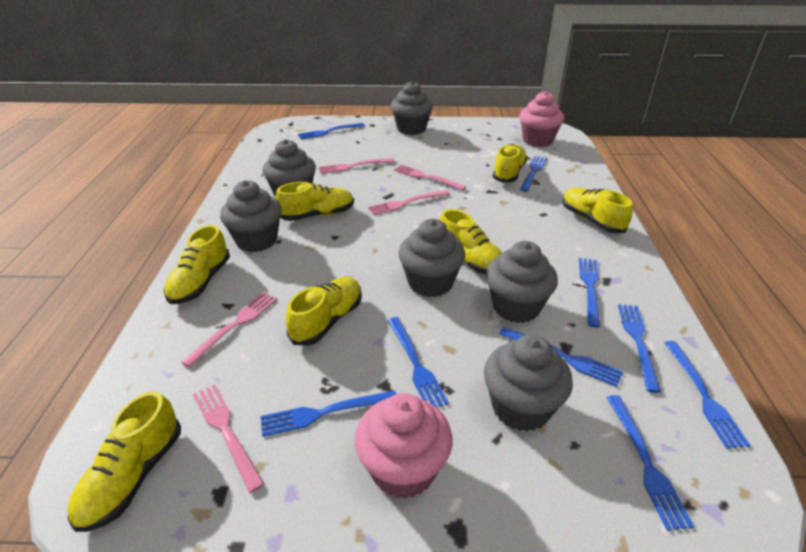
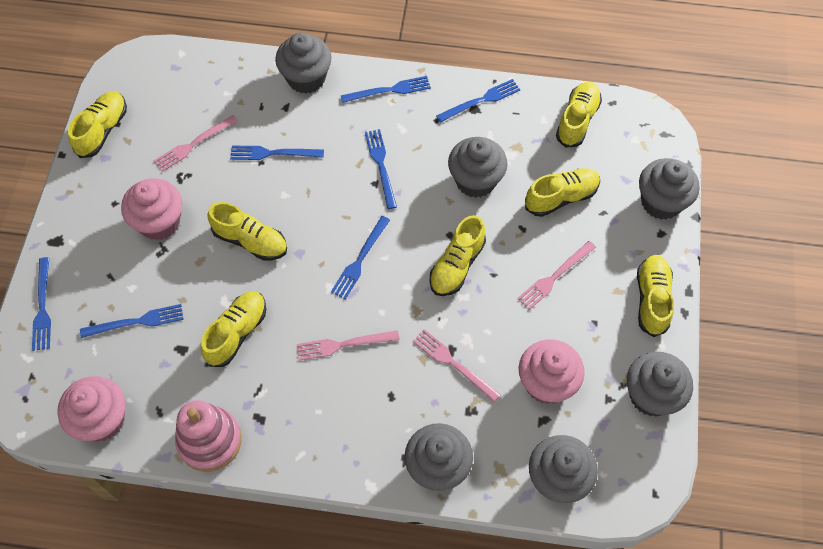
blue fork: [260,390,396,437] [298,123,365,139] [388,317,449,407] [499,327,623,387] [520,156,547,192] [579,258,600,327] [607,395,694,531] [618,304,661,393] [665,341,751,449] = 9 -> [32,257,51,351] [80,304,184,338] [230,145,324,160] [331,216,390,299] [341,76,431,103] [365,129,397,209] [436,79,520,123] = 7
pink cupcake: [355,393,453,499] [520,91,564,147] = 2 -> [57,376,125,442] [121,179,182,240] [519,339,585,404] = 3
pink fork: [181,292,277,368] [193,384,264,493] [319,158,395,174] [368,190,450,215] [394,165,466,191] = 5 -> [154,115,238,172] [296,330,400,361] [413,329,501,402] [517,241,596,310] = 4
pink stacking toy: none = 0 -> [175,400,242,472] = 1

